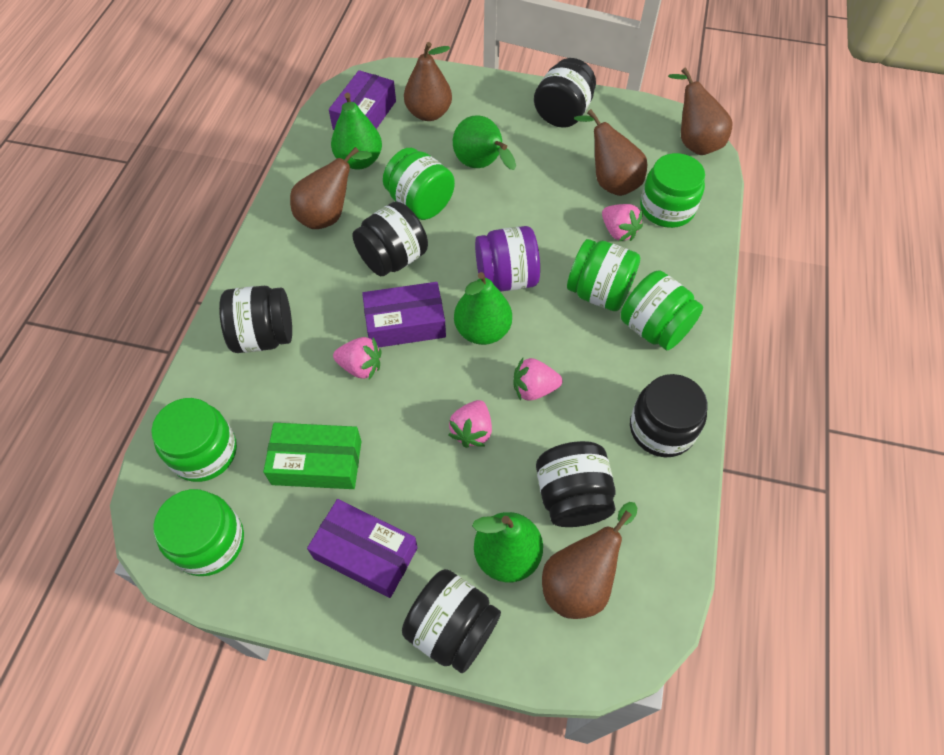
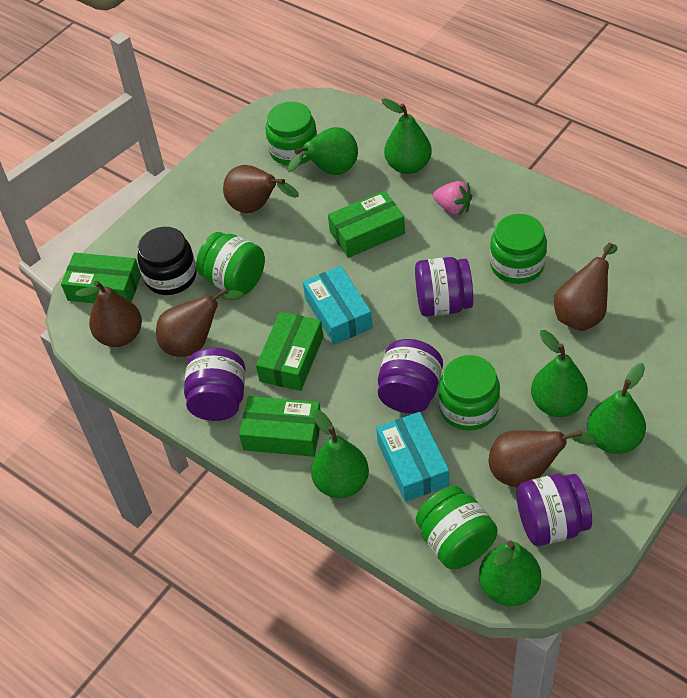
black jar: [219,286,292,353] [352,202,428,276] [402,569,501,673] [534,58,596,128] [536,441,615,527] [630,374,708,457] = 6 -> [137,227,197,295] = 1
green box: [263,423,362,489] = 1 -> [61,253,141,303] [239,396,321,457] [256,312,323,391] [328,191,405,258] = 4
green jar: [151,398,237,482] [153,489,244,576] [383,148,455,220] [567,239,640,311] [621,270,703,350] [640,153,705,228] = 6 -> [196,232,265,295] [265,102,317,166] [416,486,498,569] [438,355,500,431] [490,214,547,284] = 5
green pear: [331,93,382,170] [453,115,516,170] [454,272,512,345] [472,512,543,582] = 4 -> [287,127,358,175] [311,410,369,498] [381,98,432,174] [479,541,541,606] [531,330,588,417] [587,363,646,454] = 6
pink strawberry: [333,337,381,380] [448,400,492,448] [513,358,562,401] [602,204,643,241] = 4 -> [433,181,473,216] = 1
purple box: [307,499,418,598] [329,70,396,130] [362,282,446,348] = 3 -> none = 0
purple jar: [475,226,540,291] = 1 -> [184,347,245,421] [378,339,443,413] [415,257,473,317] [516,474,592,546] = 4
turquoise box: none = 0 -> [303,266,373,345] [376,412,449,502] = 2

